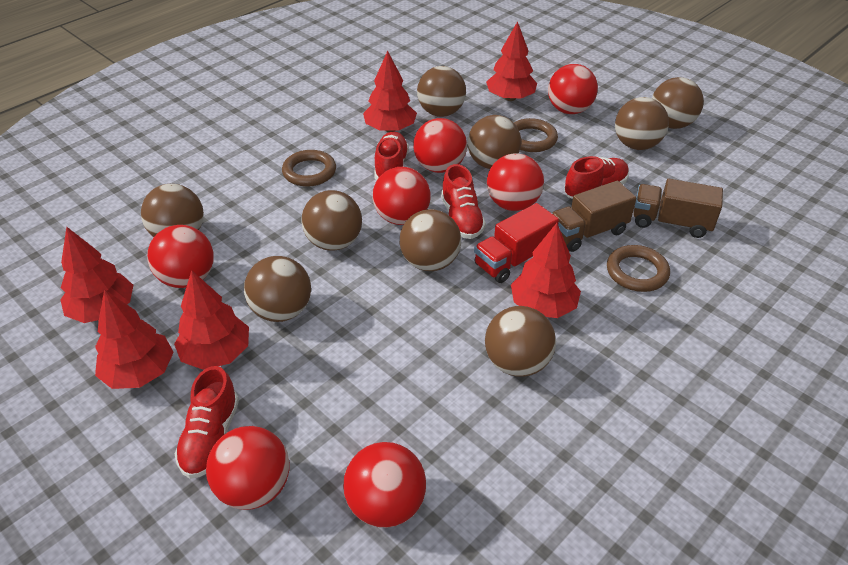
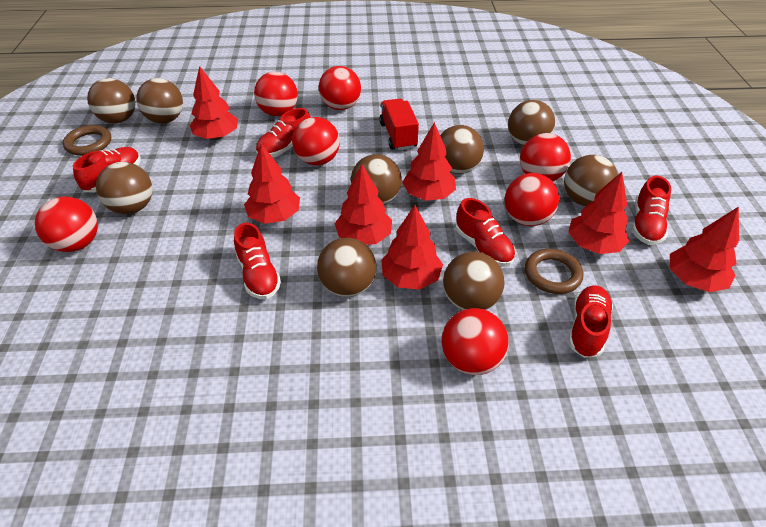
brown ring: [282,150,336,187] [514,118,558,152] [607,245,670,292] = 3 -> [63,125,111,156] [525,249,583,294] = 2
brown truck: [552,181,636,252] [633,179,723,238] = 2 -> none = 0
red shoe: [175,366,239,479] [374,131,409,180] [441,164,486,239] [564,156,629,199] = 4 -> [73,147,141,192] [234,223,281,299] [256,108,311,157] [455,198,516,267] [568,285,613,358] [632,176,671,245] = 6
red tree: [60,227,133,323] [95,289,174,389] [174,270,249,370] [363,51,417,132] [486,21,537,101] [511,223,581,318] = 6 -> [190,66,238,140] [244,143,300,224] [334,164,392,245] [381,205,443,290] [402,122,456,201] [568,172,629,254] [670,206,739,292] = 7

